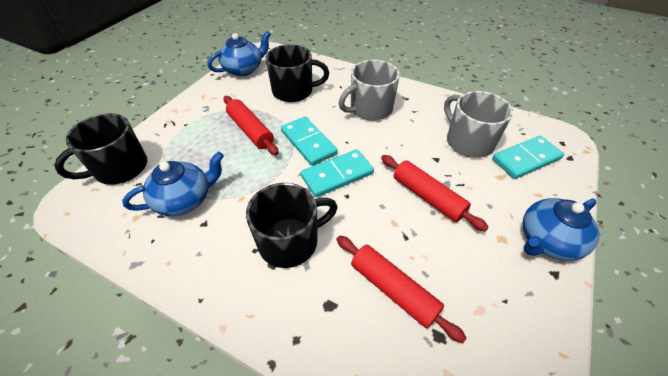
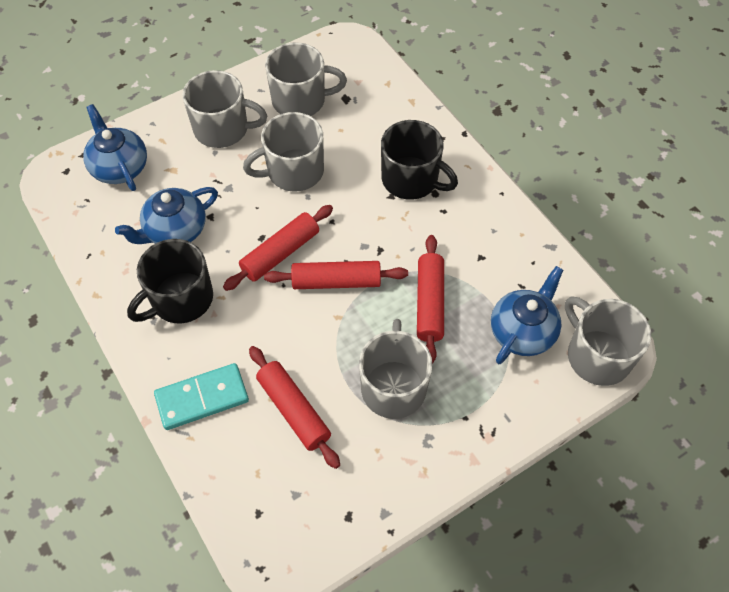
black mug: [54,113,147,185] [246,183,338,268] [266,44,329,102] = 3 -> [127,239,213,323] [381,120,458,200] = 2
grey mug: [339,60,400,121] [444,91,513,158] = 2 -> [182,70,267,148] [243,112,324,192] [265,42,347,116] [359,319,433,419] [565,296,651,386] = 5
red rolling pin: [223,96,279,155] [337,236,467,343] [381,155,489,232] = 3 -> [223,205,333,291] [249,346,340,469] [264,261,408,289] [417,235,444,364] = 4
turquoise domino: [281,116,338,166] [301,149,374,197] [492,136,564,179] = 3 -> [154,363,249,430] = 1

